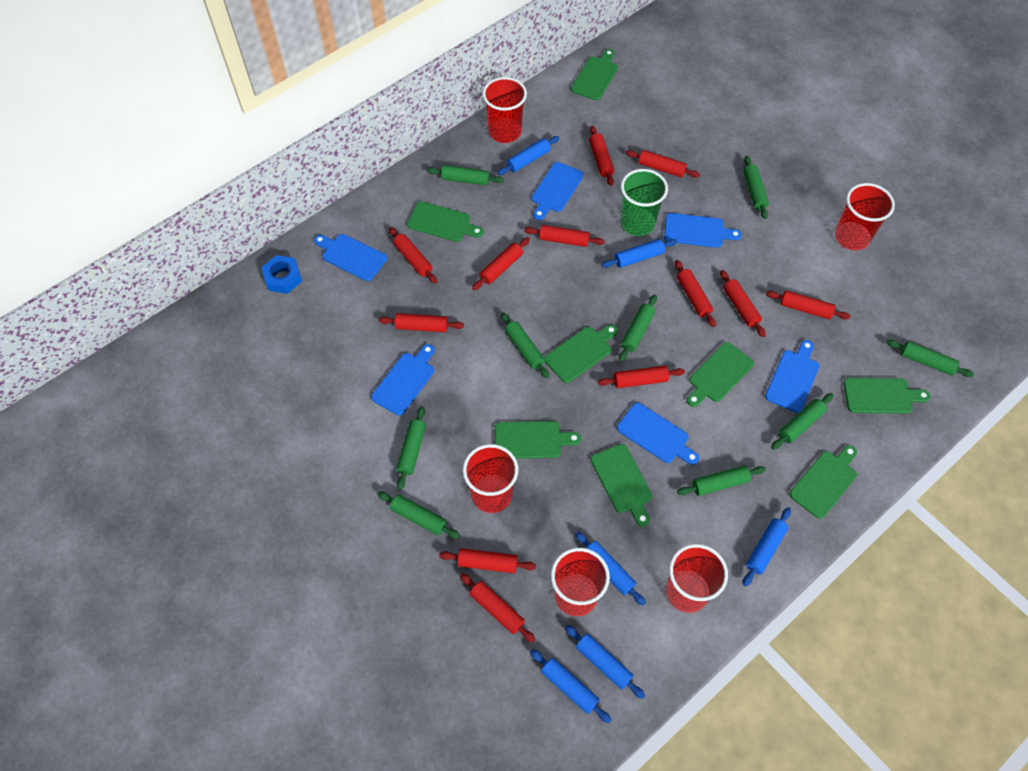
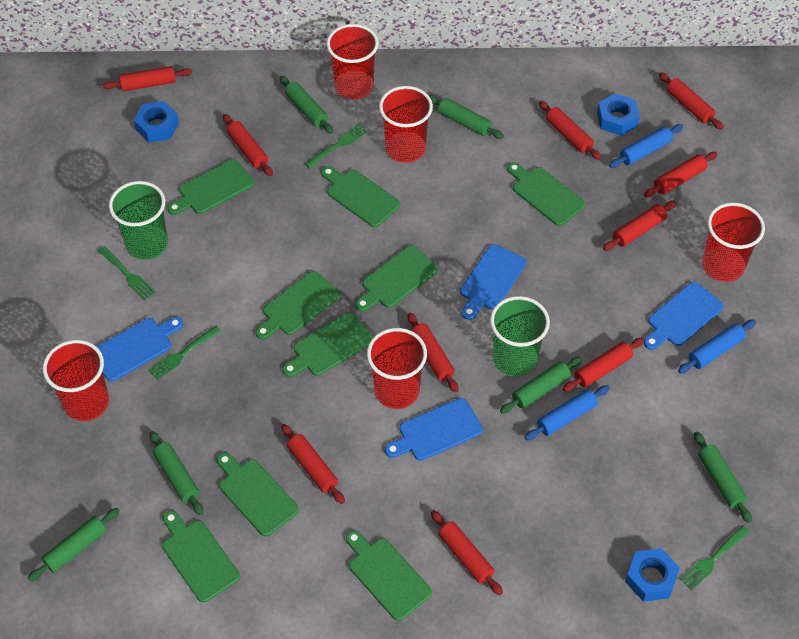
blue cutting board: [314,234,387,281] [371,344,435,415] [532,162,584,220] [617,403,699,465] [664,213,742,248] [765,340,820,413] = 6 -> [97,317,183,381] [385,398,483,461] [460,244,526,320] [644,282,724,350] = 4
blue nut: [261,255,302,294] = 1 -> [134,101,179,142] [597,93,640,136] [625,548,680,602] = 3
blue rolling pin: [497,136,559,175] [530,649,611,723] [565,625,645,699] [575,532,646,606] [602,239,677,268] [743,507,791,586] = 6 -> [524,385,610,440] [609,124,683,168] [678,319,756,373] = 3
green cup: [621,169,668,236] = 1 -> [109,181,168,260] [490,296,550,377] = 2
green cutting board: [407,201,484,242] [495,421,581,459] [544,325,618,383] [571,49,618,100] [591,444,652,527] [687,342,754,407] [790,445,857,519] [844,378,931,414] = 8 -> [162,511,240,602] [168,159,254,215] [217,452,299,537] [255,271,340,340] [282,313,373,377] [321,166,400,227] [346,530,432,621] [355,245,438,312] [507,162,585,226] = 9
green fork: none = 0 -> [98,246,156,300] [148,326,221,380] [305,124,368,169] [680,525,749,590] = 4
green rolling pin: [377,492,460,539] [396,406,426,490] [427,165,504,186] [501,313,549,378] [619,295,657,362] [677,465,766,496] [743,156,769,219] [771,393,833,450] [887,340,974,377] = 9 -> [28,508,120,582] [150,431,203,515] [280,76,334,134] [429,95,504,139] [500,357,582,414] [694,432,752,523] = 6
red rolling pin: [379,313,464,332] [389,227,437,284] [439,548,536,573] [460,573,535,643] [472,237,530,290] [524,225,605,247] [589,126,614,186] [598,366,685,388] [626,150,700,178] [675,260,716,327] [720,270,766,337] [766,290,850,320] = 12 -> [102,66,192,91] [223,114,273,176] [281,424,345,504] [408,313,458,392] [431,510,503,595] [539,101,601,160] [563,338,644,392] [603,201,677,251] [644,152,717,197] [659,72,724,130] = 10

